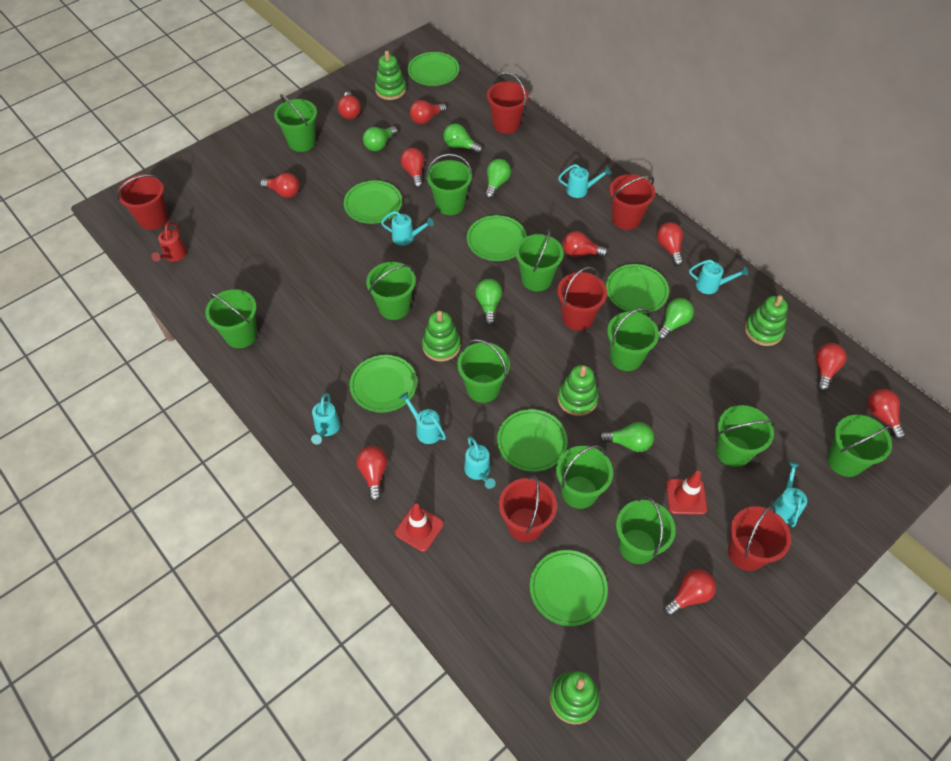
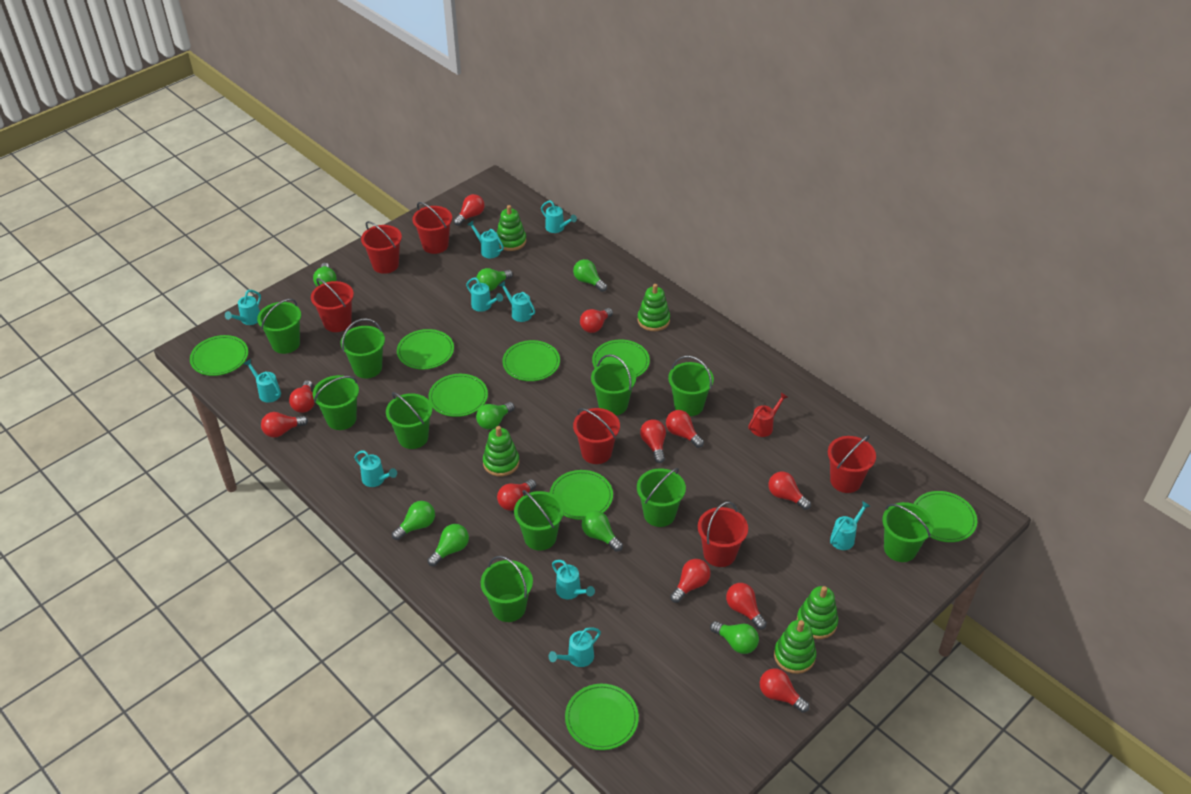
green bucket: [205,289,257,348] [274,94,317,152] [366,262,416,320] [426,154,473,215] [457,339,510,403] [515,229,564,291] [556,445,613,509] [607,308,659,371] [616,496,676,564] [716,405,775,467] [827,415,892,477] = 11 -> [257,299,301,354] [313,375,359,430] [340,318,385,378] [386,392,432,449] [481,556,533,622] [514,490,564,551] [591,354,636,415] [637,468,686,527] [668,356,714,416] [882,502,934,562] = 10
green light bulb: [363,126,397,151] [443,123,483,154] [475,279,502,326] [485,159,511,199] [599,422,654,452] [658,298,694,340] = 6 -> [313,263,337,286] [392,501,435,540] [427,524,469,566] [476,268,513,291] [476,402,515,429] [573,259,607,292] [582,511,623,552] [710,621,759,654] = 8
green plate: [344,180,402,224] [349,355,417,412] [408,52,459,86] [467,215,527,261] [497,409,568,472] [530,550,608,626] [606,264,669,314] = 7 -> [190,335,248,376] [397,329,454,369] [428,374,488,417] [502,340,560,381] [550,470,613,520] [565,684,639,750] [592,339,650,377] [913,491,977,542] = 8
red light bulb: [260,173,300,198] [338,92,361,119] [357,446,387,502] [401,148,425,188] [410,100,447,124] [563,231,608,257] [657,222,683,266] [663,569,716,616] [816,343,847,391] [868,389,906,440] = 10 -> [261,412,308,438] [289,380,315,413] [454,194,485,226] [497,479,536,511] [580,308,613,333] [640,419,666,463] [666,410,704,448] [670,559,711,603] [726,583,767,630] [760,668,809,713] [769,471,811,510] = 11
red traffic cone: [395,504,444,552] [666,471,707,515] = 2 -> none = 0
turquoise watering can: [311,393,340,445] [381,211,434,246] [400,392,446,444] [464,437,496,489] [558,164,611,198] [689,260,748,294] [772,462,807,527] = 7 -> [225,290,261,325] [244,359,281,403] [354,451,397,487] [466,277,503,312] [467,221,504,258] [498,281,535,322] [541,200,577,233] [549,627,601,667] [552,560,595,600] [830,501,870,550] = 10

